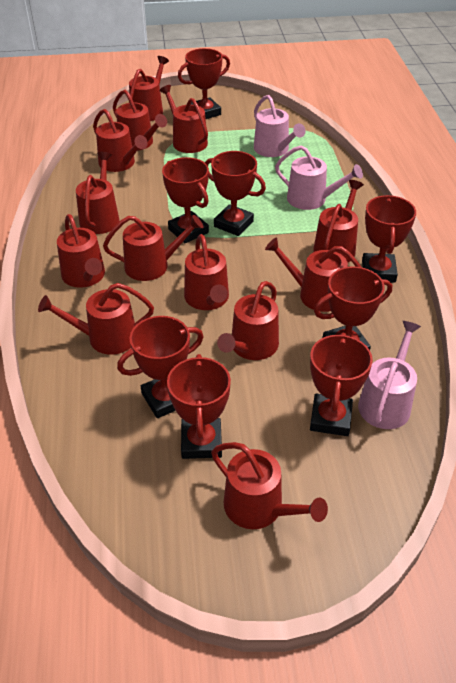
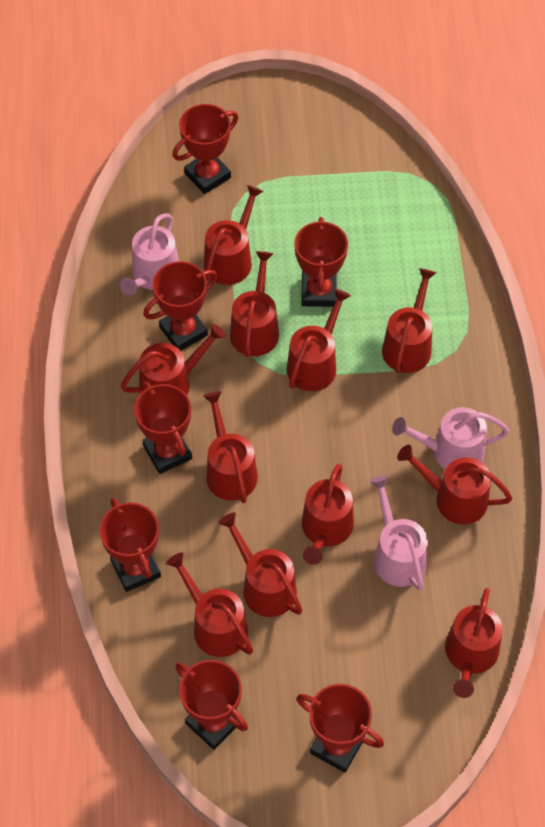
red trophy: [117,316,204,418] [162,157,209,244] [167,354,231,459] [178,48,230,119] [205,151,266,236] [310,332,373,436] [314,267,392,350] [362,195,416,283] = 8 -> [100,498,161,592] [134,382,192,474] [143,261,217,351] [172,104,238,194] [175,660,248,750] [294,217,348,307] [296,684,384,773] = 7
red watering can: [38,283,154,355] [57,214,105,288] [76,152,120,234] [93,109,148,172] [103,215,203,281] [113,90,167,151] [129,56,169,121] [159,85,208,153] [184,234,229,310] [211,442,328,529] [217,281,279,360] [265,237,361,312] [313,180,364,262] = 13 -> [121,324,226,395] [166,552,253,657] [203,391,258,503] [204,185,263,285] [218,512,302,617] [230,251,279,357] [287,289,351,391] [302,464,354,565] [382,268,436,373] [397,445,512,524] [445,588,503,698] = 11

